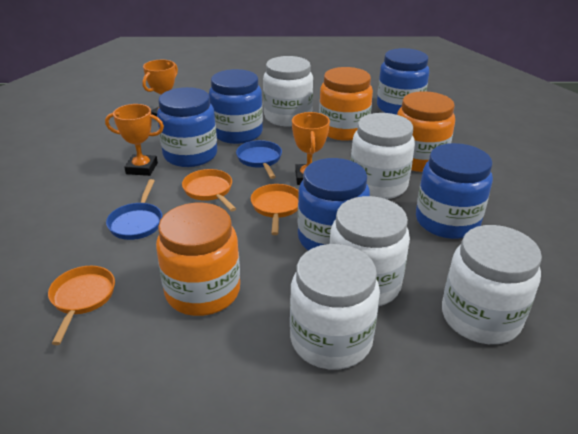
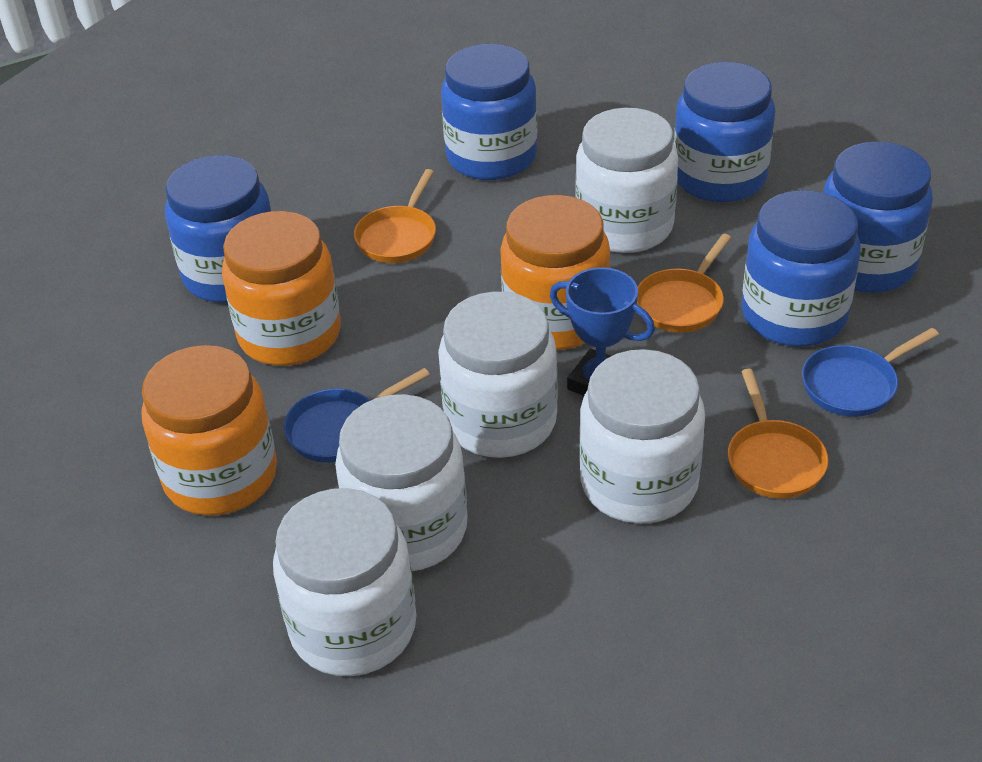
blue trophy: none = 0 -> [550,267,655,396] = 1
orange trophy: [105,104,164,176] [142,60,178,116] [292,112,330,185] = 3 -> none = 0

